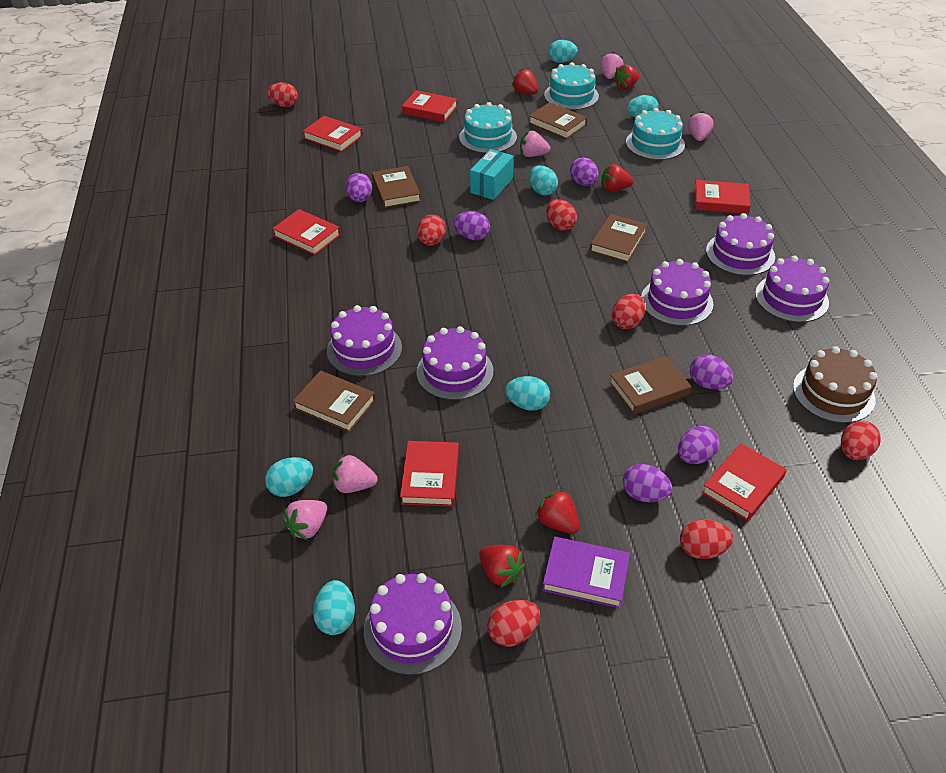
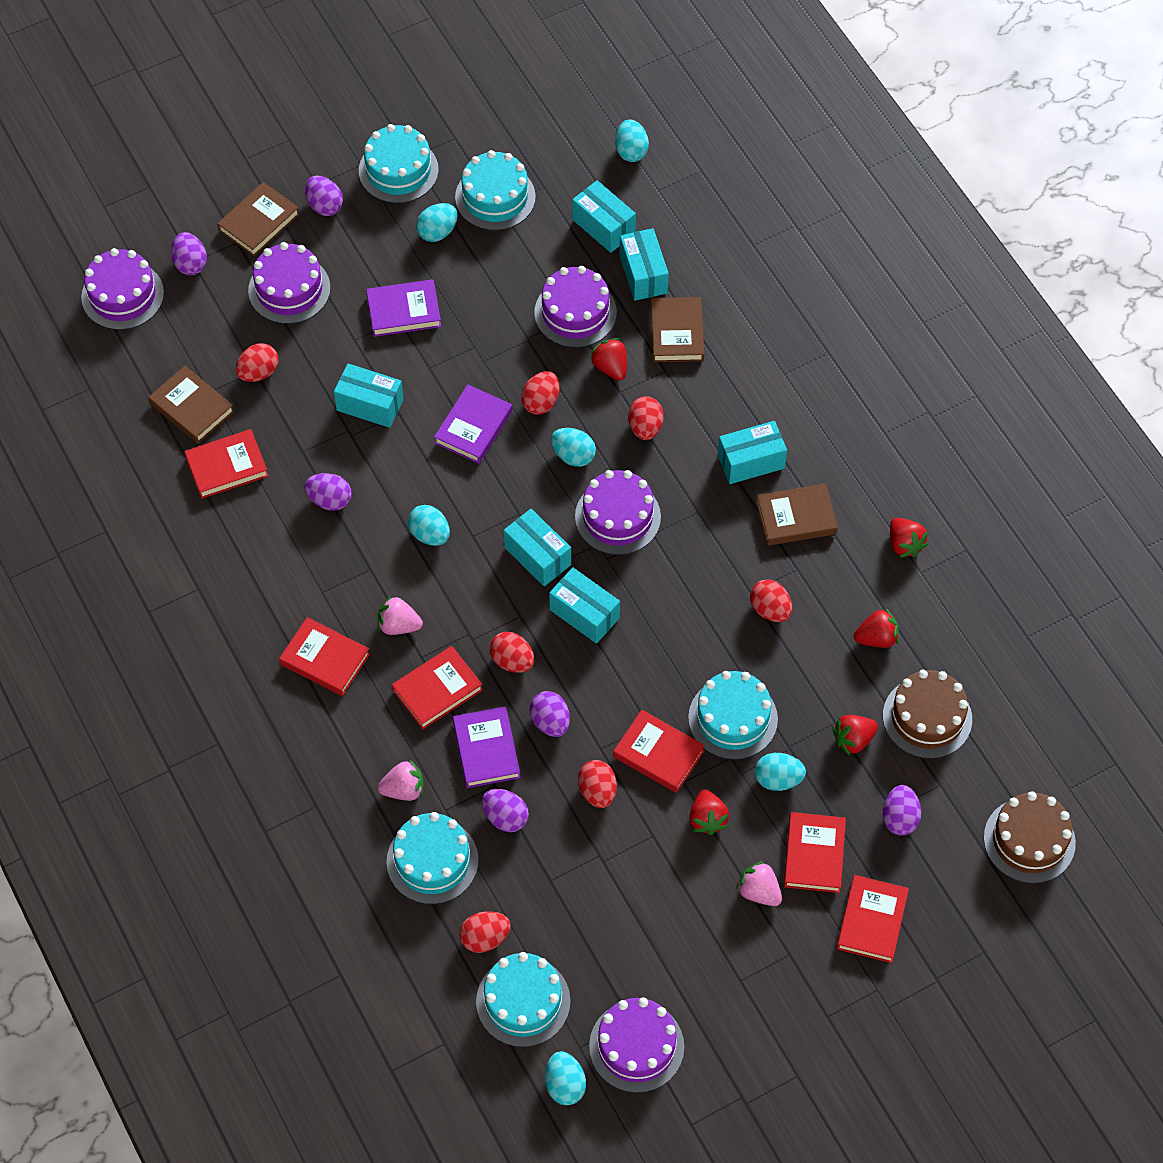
brown book: [293,370,376,432] [372,166,421,208] [529,102,587,139] [590,214,648,263] [609,356,692,414] = 5 -> [148,366,234,444] [217,182,300,256] [651,297,704,362] [756,484,838,546] = 4
brown cake: [793,346,877,423] = 1 -> [883,670,972,759] [984,791,1076,884] = 2
pink strawberry: [283,500,327,540] [333,454,378,493] [520,131,550,157] [600,52,624,79] [688,111,714,141] = 5 -> [377,759,423,801] [378,595,423,635] [736,861,782,906] = 3
purple book: [542,537,630,608] = 1 -> [366,279,441,337] [434,384,512,464] [453,706,520,788] = 3
purple cake: [327,305,402,376] [364,573,462,675] [416,326,493,400] [641,259,713,326] [706,213,775,276] [755,255,830,323] = 6 -> [81,248,164,330] [248,242,330,324] [534,266,617,348] [575,470,661,555] [589,997,684,1093] = 5
turquoise box: [470,149,514,200] = 1 -> [334,364,404,428] [504,509,571,586] [549,567,620,644] [572,180,636,253] [619,228,669,301] [718,421,787,484] = 6
turquoise cake: [459,102,517,153] [544,62,599,110] [626,108,685,160] = 3 -> [359,124,439,203] [387,812,479,904] [455,150,536,231] [476,952,570,1047] [688,671,778,760] = 5

